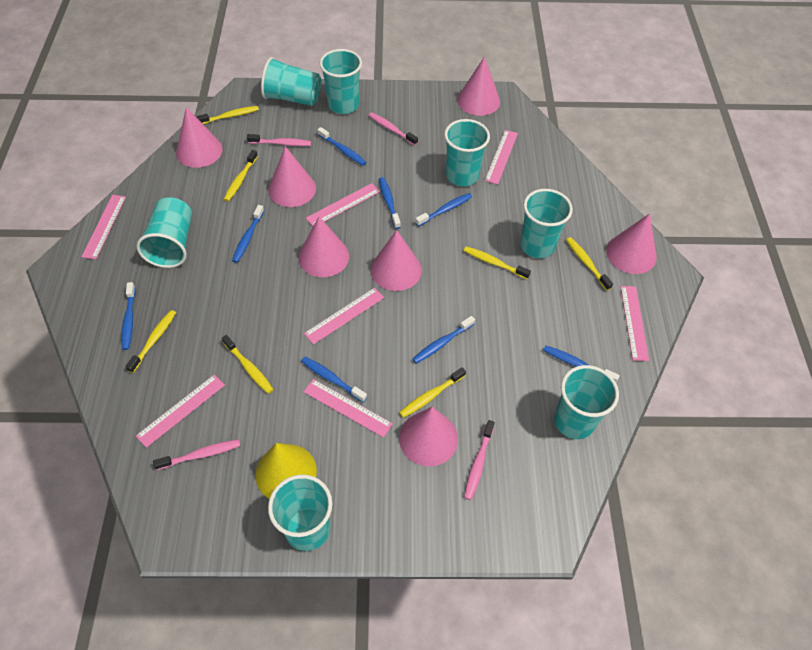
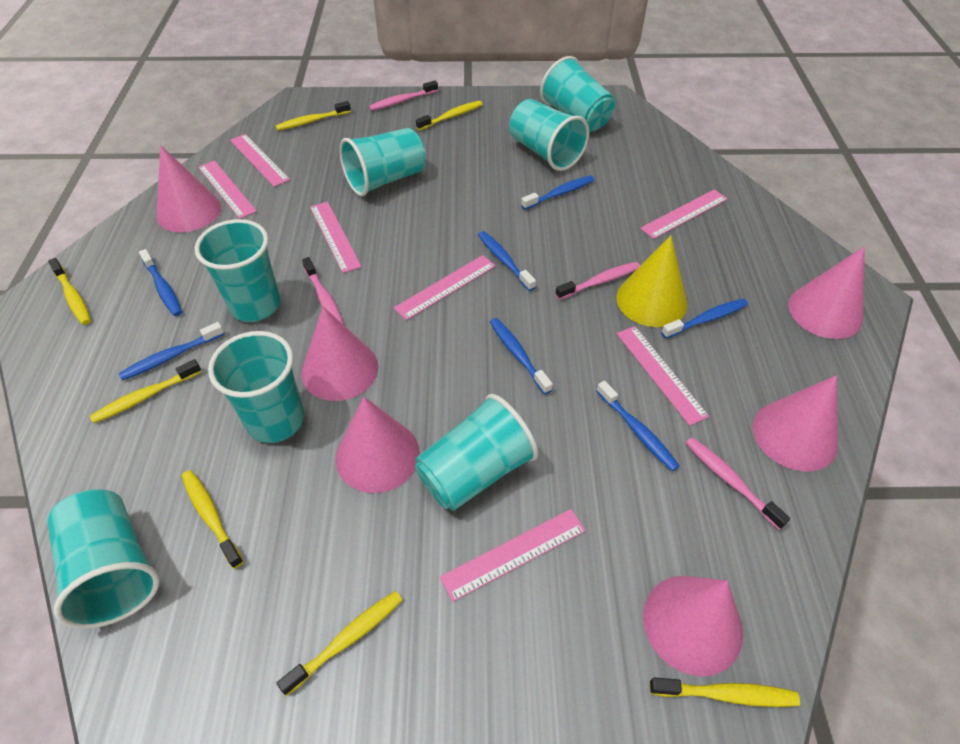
blue toothbrush: [121,282,136,350] [232,205,264,263] [301,357,367,402] [317,127,366,166] [379,177,401,229] [412,316,475,364] [415,193,472,227] [543,346,620,382] = 8 -> [118,322,225,381] [139,249,182,316] [478,231,536,291] [490,318,553,394] [521,176,594,210] [596,381,680,471] [661,299,748,339] = 7
pink cone: [176,107,223,168] [268,146,316,207] [299,217,349,277] [371,230,422,291] [399,407,458,466] [457,57,500,116] [606,213,657,274] = 7 -> [156,145,221,232] [301,307,378,401] [336,397,420,493] [643,576,743,676] [753,375,838,472] [788,247,865,339] = 6

